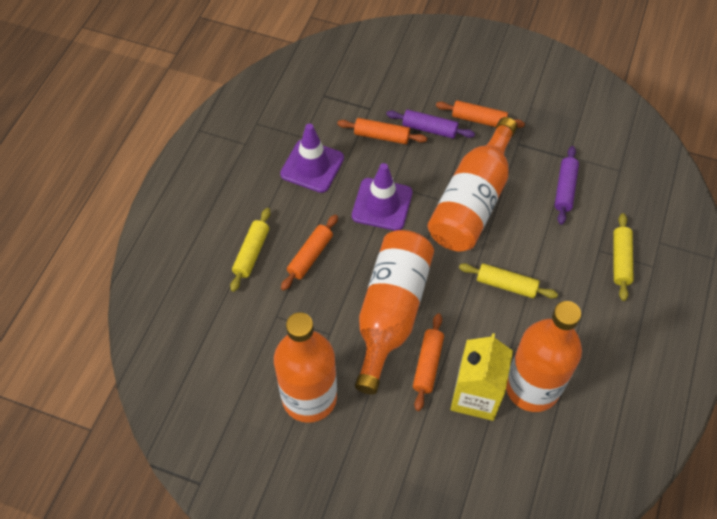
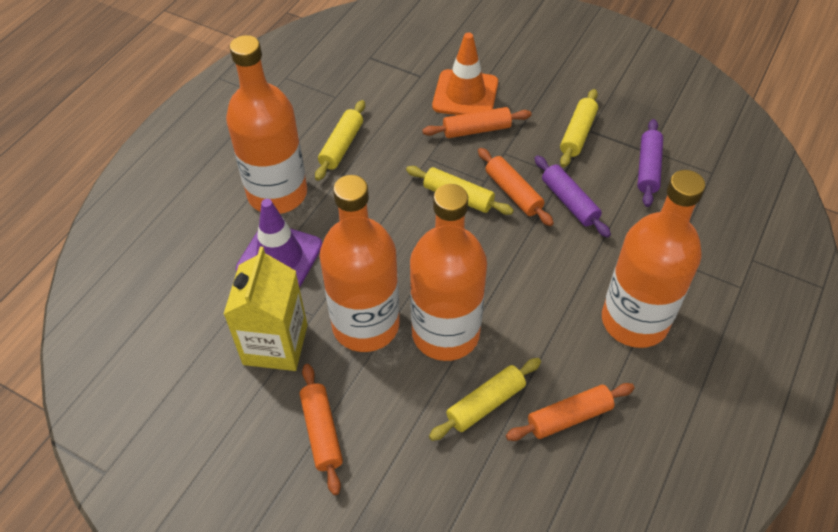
orange traffic cone: none = 0 -> [432,33,498,115] = 1
purple traffic cone: [280,124,344,193] [352,163,412,231] = 2 -> [236,199,322,288] = 1
yellow rolling pin: [230,208,270,292] [459,263,558,298] [613,213,633,301] = 3 -> [315,100,365,181] [406,166,514,215] [429,358,541,441] [560,89,598,167] = 4

